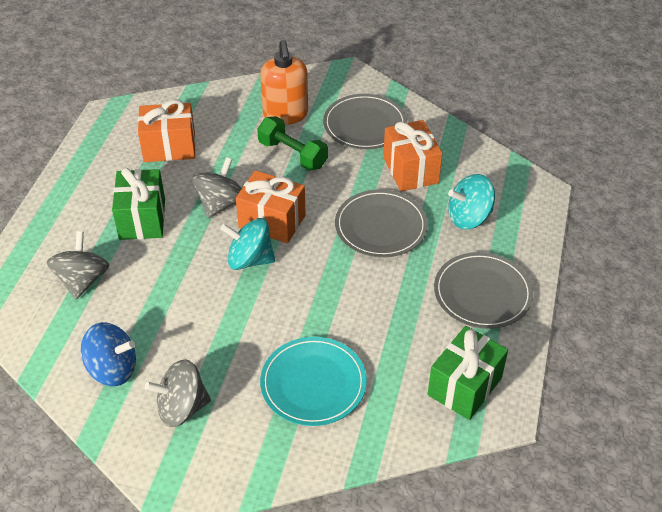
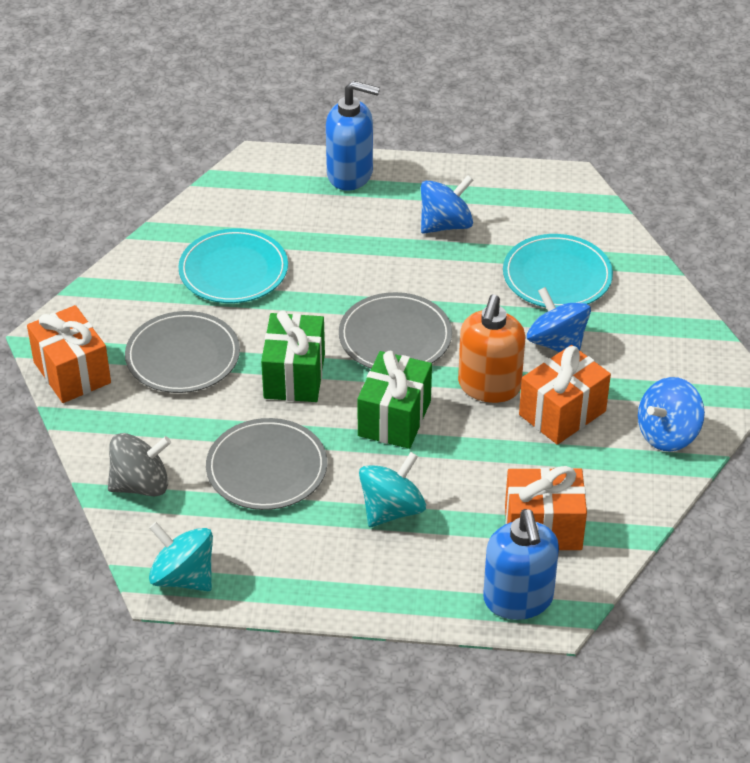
blue soap dispenser: none = 0 -> [326,81,380,191] [483,509,559,620] = 2
blue spinning top: [81,322,136,386] = 1 -> [421,175,473,234] [527,287,591,352] [638,377,705,452] = 3
green dumbbell: [257,116,328,171] = 1 -> none = 0
grey spinning top: [47,231,110,299] [145,359,211,427] [192,157,242,218] = 3 -> [108,433,171,497] = 1
turquoise plate: [260,337,367,426] = 1 -> [178,228,288,303] [503,234,613,307] = 2

